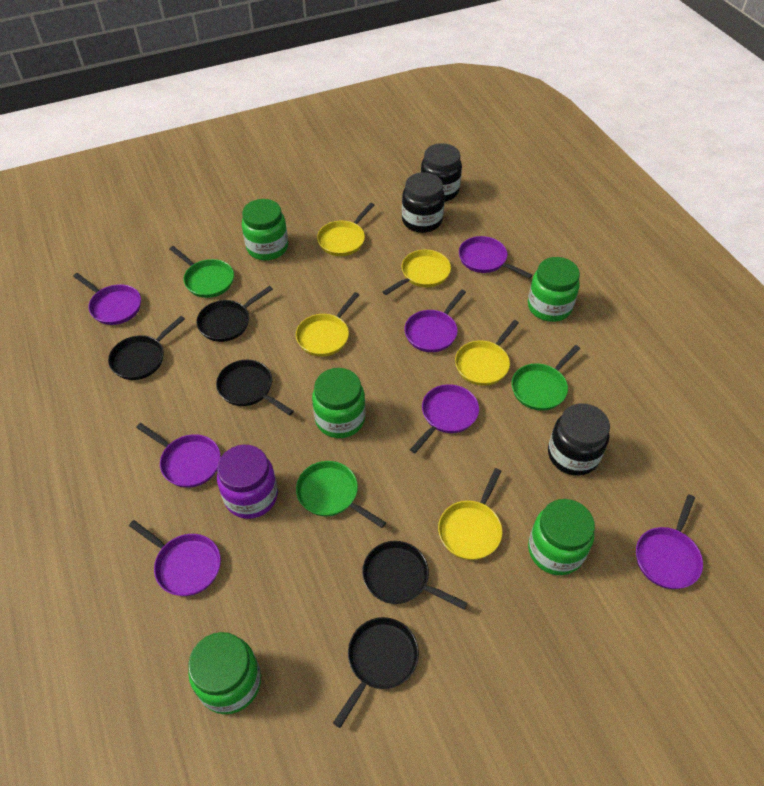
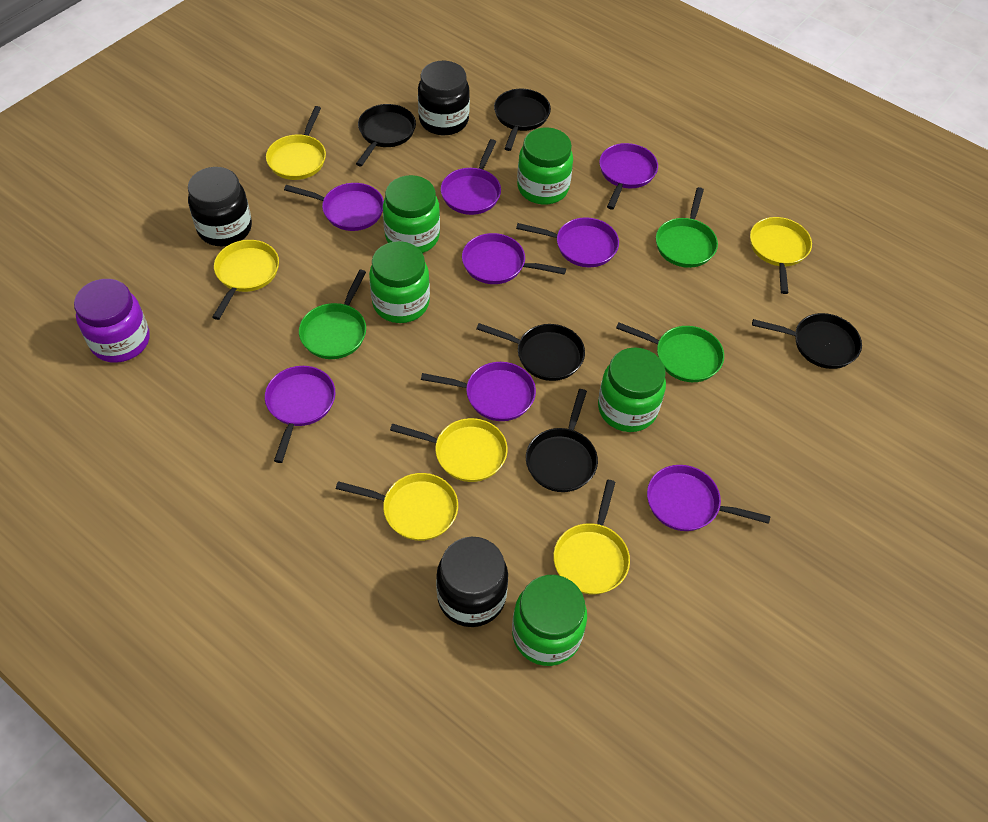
purple pan: [73,273,141,325] [129,520,221,596] [136,423,221,488] [405,289,466,352] [410,384,479,453] [459,236,533,279] [636,494,703,589] = 7 -> [265,366,335,463] [284,183,384,231] [421,362,536,421] [441,139,501,215] [462,233,566,284] [516,218,619,267] [599,143,658,210] [647,465,770,531] = 8
yellow pan: [296,292,359,357] [317,203,374,256] [382,250,451,295] [438,468,502,560] [455,320,519,386] = 5 -> [212,240,279,320] [266,106,326,180] [336,473,458,541] [390,418,508,482] [553,480,630,595] [750,217,812,294] = 6

